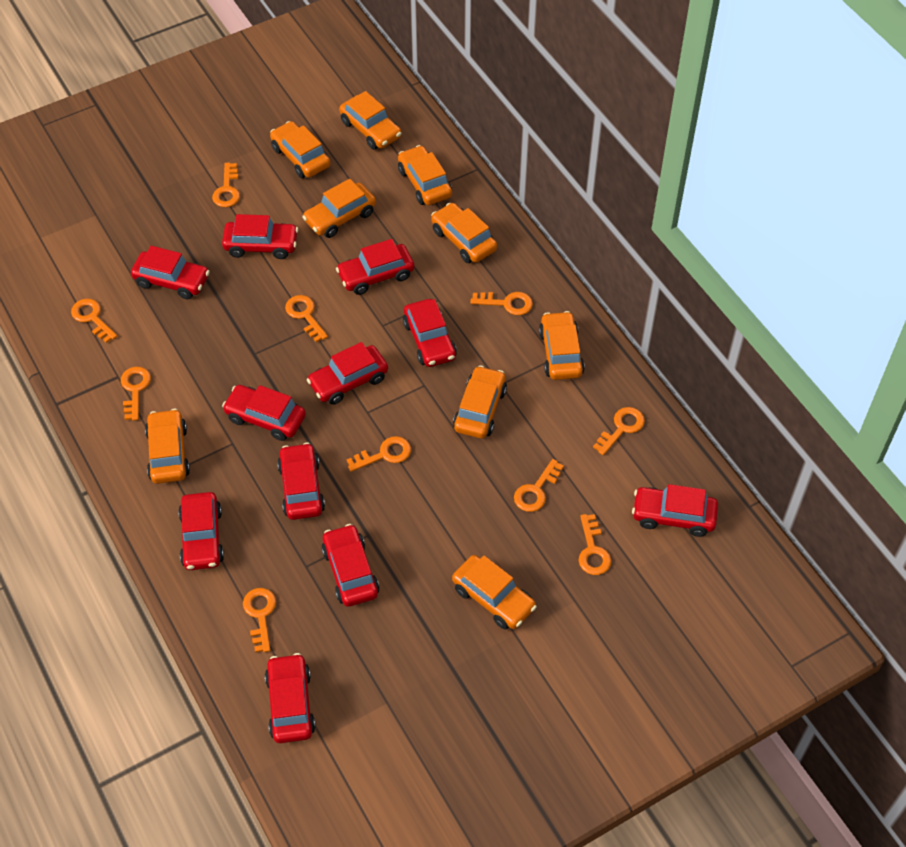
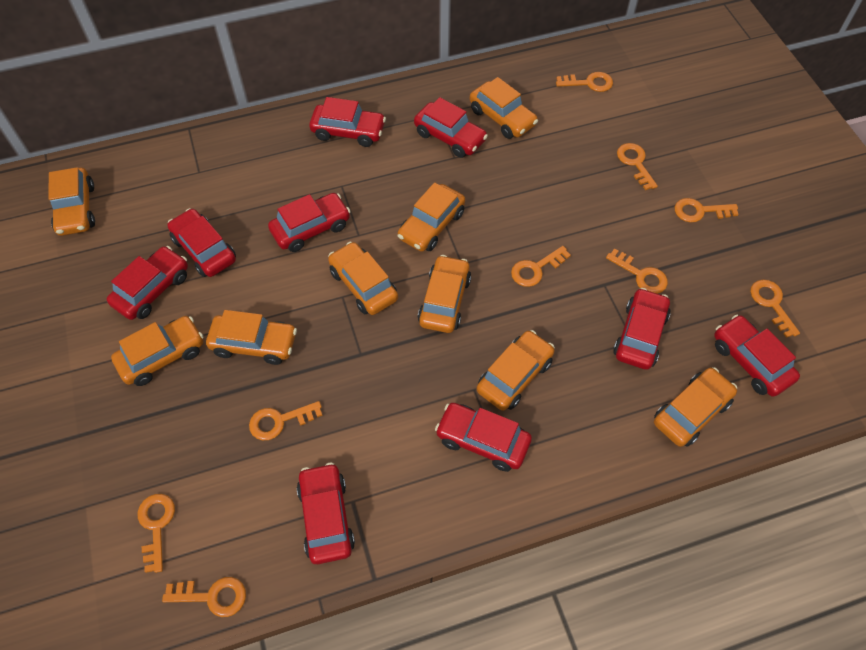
orange key: [71,299,117,343] [121,367,151,421] [212,163,240,207] [243,588,276,652] [285,295,328,342] [346,436,411,472] [470,292,533,315] [514,459,564,512] [579,514,611,575] [593,407,645,455] = 10 -> [138,494,175,573] [162,577,246,617] [249,401,323,440] [511,246,571,287] [556,72,613,92] [606,248,668,294] [617,143,658,190] [675,198,739,222] [750,280,800,338] = 9
red car: [131,246,210,299] [178,492,224,570] [222,214,298,259] [222,385,306,441] [265,653,316,743] [277,443,325,520] [307,342,388,405] [322,524,379,607] [336,239,414,295] [403,299,457,367] [632,484,718,537] = 11 -> [107,246,188,320] [167,208,236,277] [268,193,351,252] [297,463,355,564] [309,97,386,147] [414,97,488,158] [435,403,532,472] [613,288,671,370] [714,315,800,397] = 9

